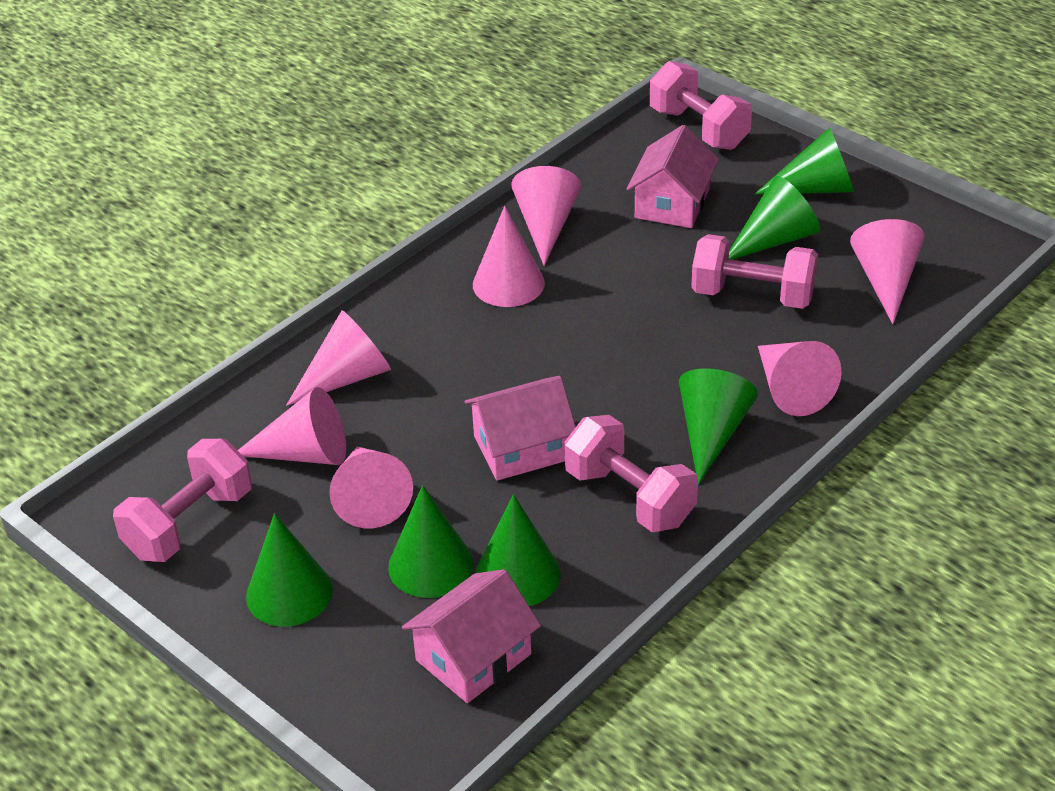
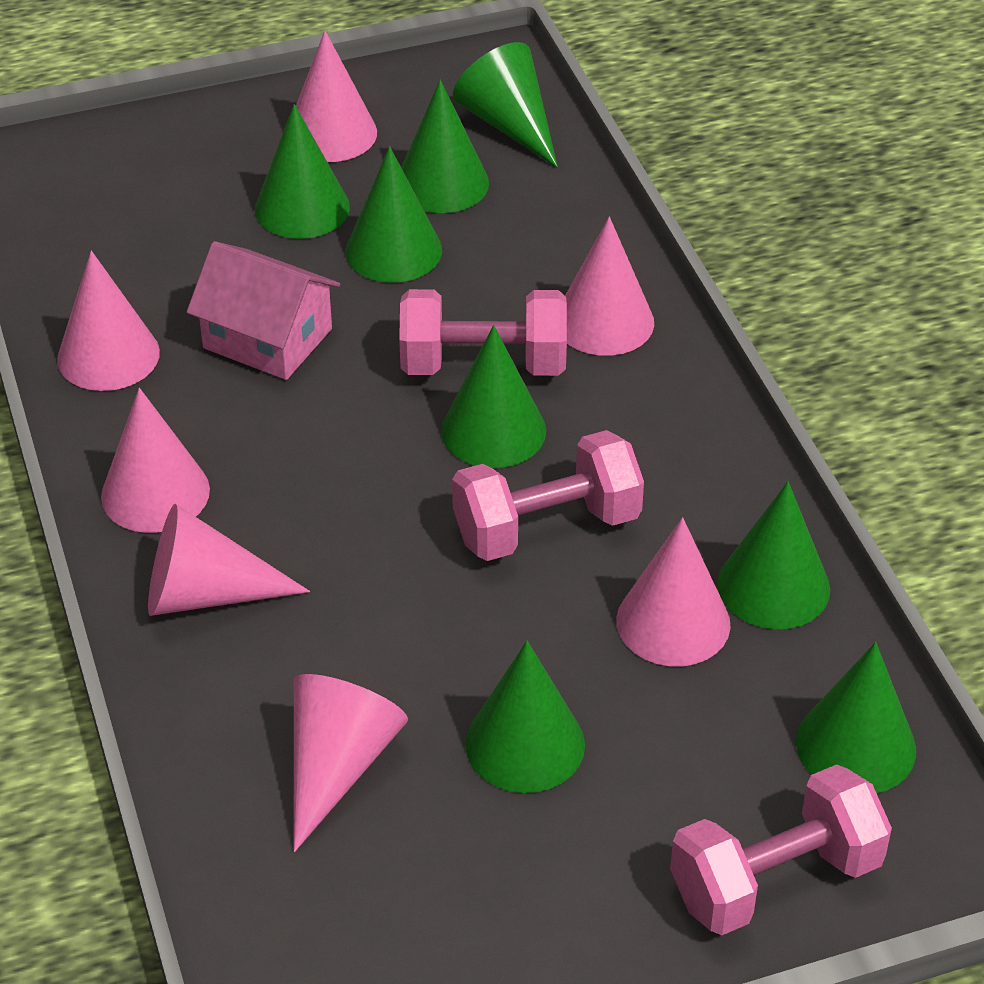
green cone: [246,513,333,627] [388,485,474,598] [475,494,561,606] [679,368,758,484] [729,176,820,260] [755,128,854,195] = 6 -> [255,104,350,239] [345,146,442,283] [401,80,489,213] [441,325,546,468] [453,42,558,167] [465,641,585,793] [717,481,830,629] [796,642,916,793] = 8
pink dumbbell: [113,439,252,562] [564,415,698,532] [650,61,752,150] [691,234,818,309] = 4 -> [399,289,567,376] [452,430,644,561] [670,764,892,935] = 3
pink house: [402,569,541,703] [464,376,576,481] [627,125,719,228] = 3 -> [187,241,340,380] = 1

